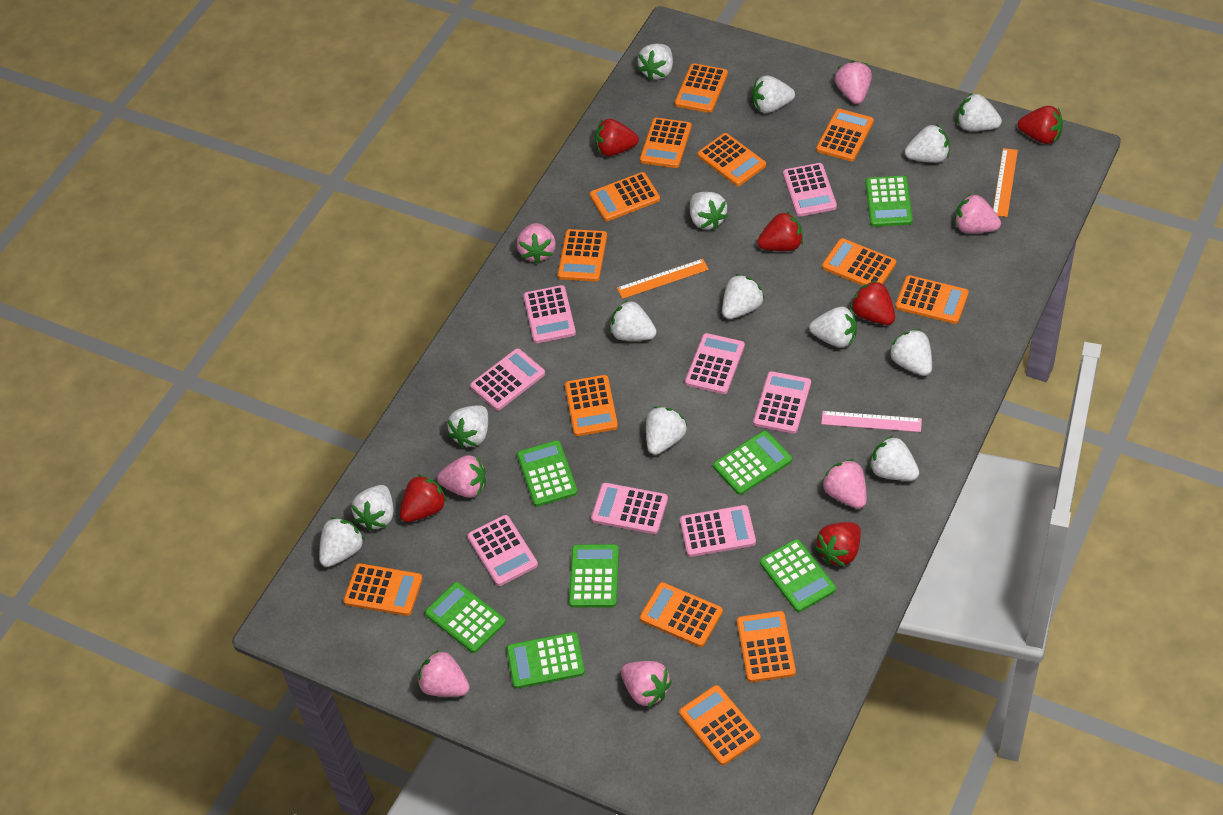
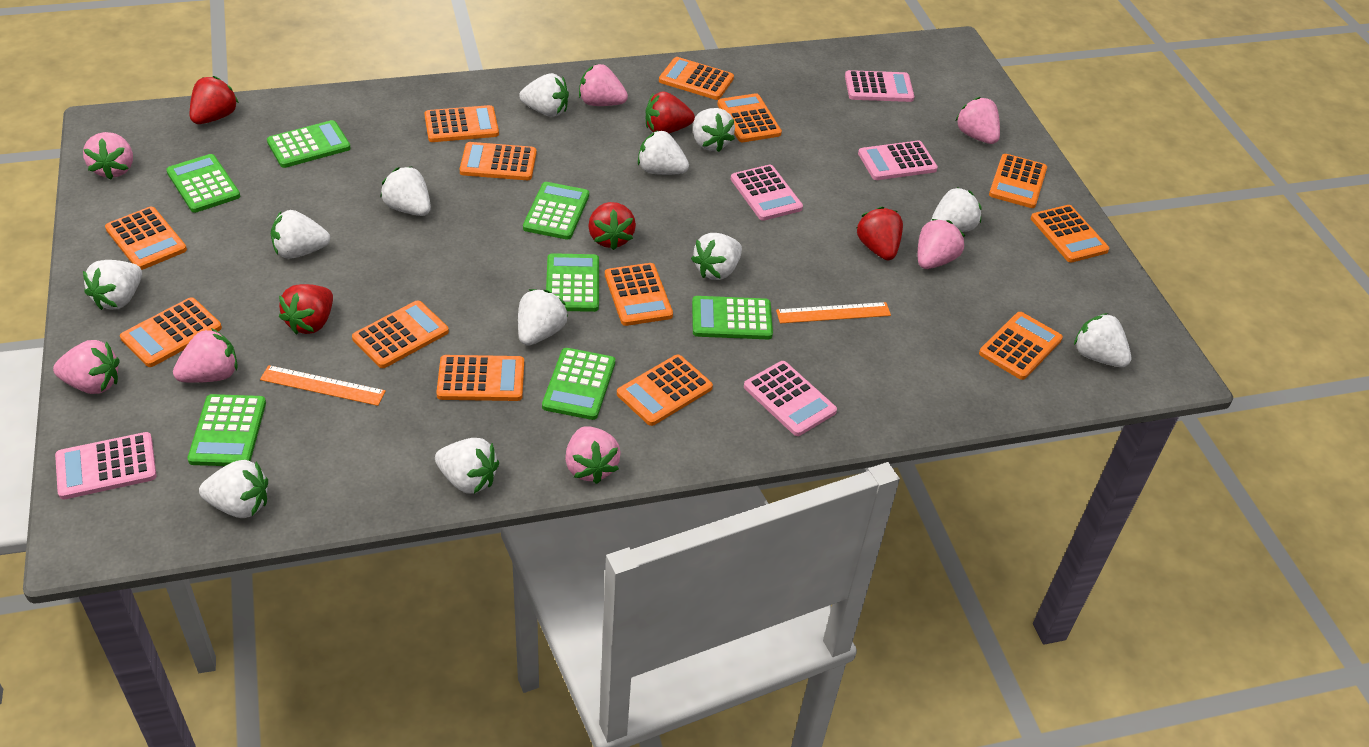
pink calculator: [467,515,538,586] [470,348,545,411] [523,285,576,343] [591,483,668,534] [680,505,756,557] [685,333,745,394] [753,371,811,434] [783,163,837,217] = 8 -> [55,432,157,500] [731,165,803,221] [744,361,837,436] [845,70,914,102] [858,141,938,180] = 5
pink ruler: [821,411,922,432] = 1 -> none = 0
red strawberry: [400,474,447,522] [595,119,639,156] [757,212,803,251] [815,522,861,566] [850,280,895,325] [1018,106,1063,144] = 6 -> [190,76,239,124] [279,284,333,334] [588,202,636,250] [646,91,695,133] [857,207,903,260] = 5
white strawberry: [319,517,365,567] [352,485,393,531] [447,405,488,448] [610,300,657,341] [638,44,673,80] [646,406,687,455] [690,192,728,230] [722,274,765,319] [752,76,795,113] [809,307,857,348] [869,436,919,481] [889,329,932,376] [905,124,950,163] [958,93,1002,131] = 14 -> [83,260,142,310] [199,460,268,518] [271,210,330,259] [380,166,431,216] [435,438,499,494] [518,289,568,346] [519,73,569,117] [638,130,689,175] [691,233,742,280] [693,108,735,152] [931,187,982,232] [1074,313,1131,367] = 12

